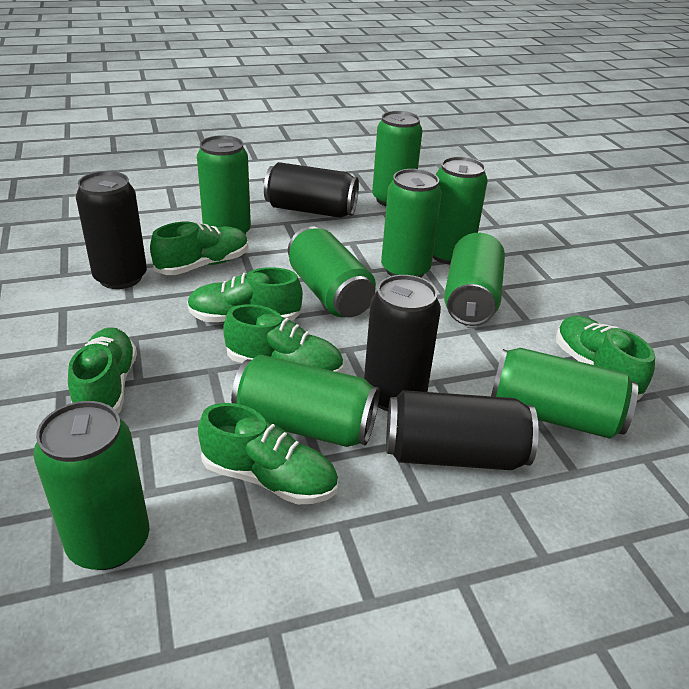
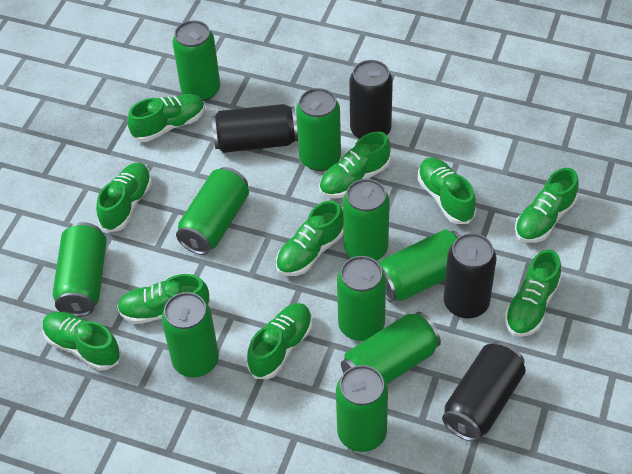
green can: [33,401,149,570] [197,135,251,235] [231,355,380,447] [288,227,376,317] [372,111,423,206] [381,169,442,278] [433,157,488,264] [444,233,505,326] [491,348,638,439] = 9 -> [53,222,107,317] [162,292,219,377] [172,20,220,101] [176,167,249,255] [296,88,341,171] [336,365,388,452] [337,256,386,341] [341,312,441,384] [343,179,390,261] [379,229,461,302] = 10
green shoe: [68,327,137,414] [150,222,248,275] [187,267,303,323] [198,403,338,505] [223,305,343,373] [556,316,655,400] = 6 -> [42,312,121,371] [96,163,152,232] [117,274,210,324] [127,94,205,142] [247,303,313,379] [276,200,343,276] [319,131,391,198] [418,158,476,224] [505,249,561,337] [515,168,579,243] = 10

